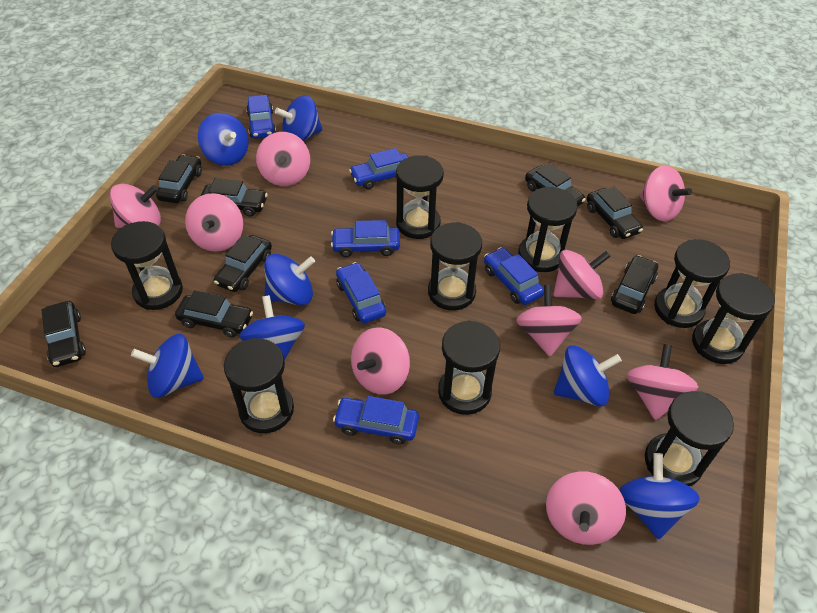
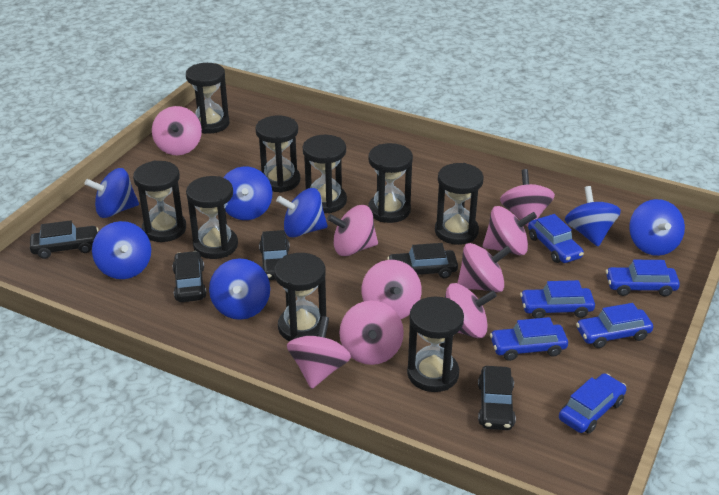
black car: [41,301,86,367] [156,154,202,203] [175,290,253,338] [200,178,268,217] [214,235,272,292] [525,163,586,207] [587,187,643,239] [611,255,658,314] = 8 -> [30,220,99,259] [172,251,207,302] [259,230,290,280] [387,243,458,278] [478,366,516,430] = 5

